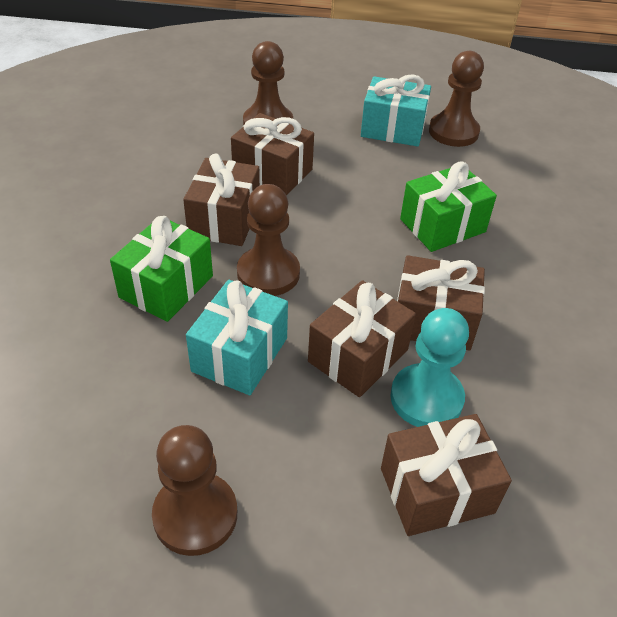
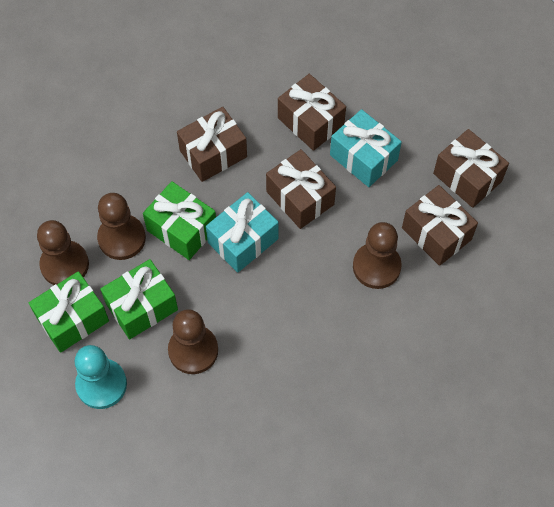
green gift: [110,216,213,322] [400,161,497,252] = 2 -> [29,271,109,353] [100,259,178,339] [143,181,216,260] = 3

